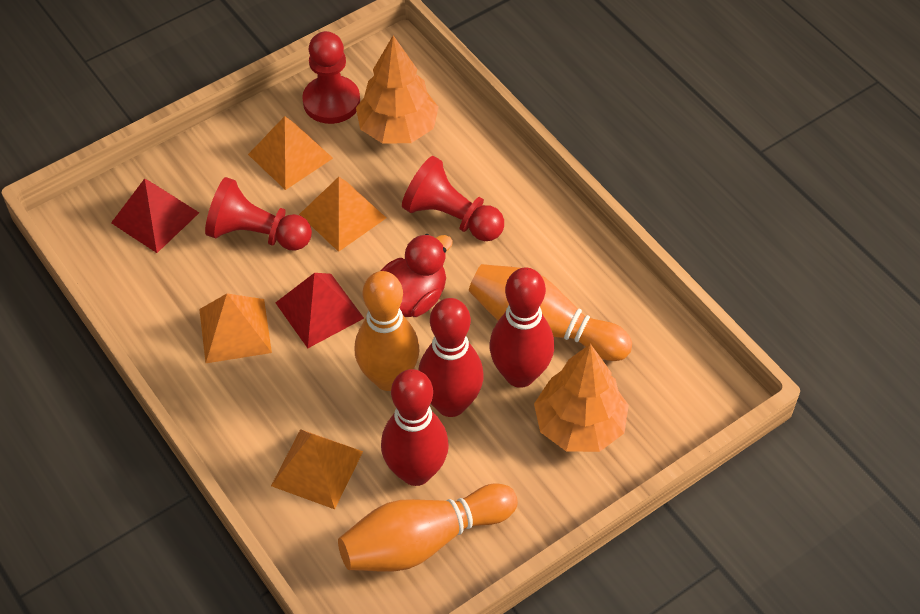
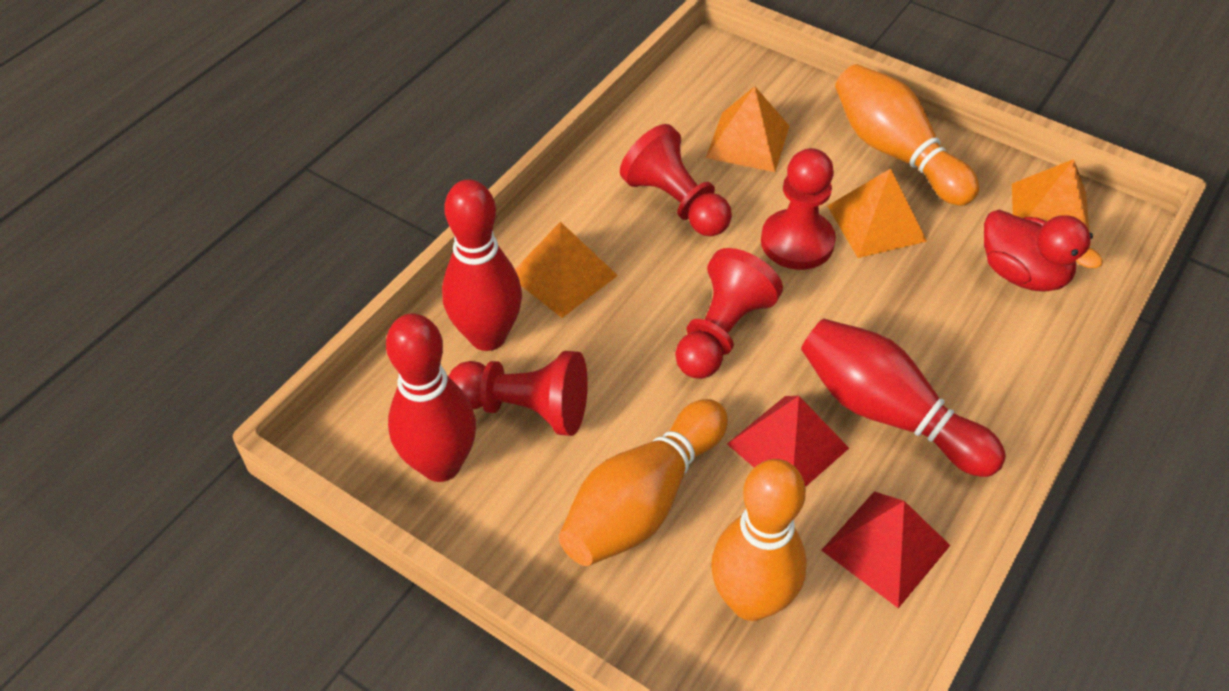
orange tree: [356,35,438,144] [534,344,629,452] = 2 -> none = 0
red pawn: [205,177,312,251] [302,31,360,124] [402,156,504,241] = 3 -> [448,351,588,436] [620,124,732,236] [675,248,783,379] [761,148,836,270] = 4

